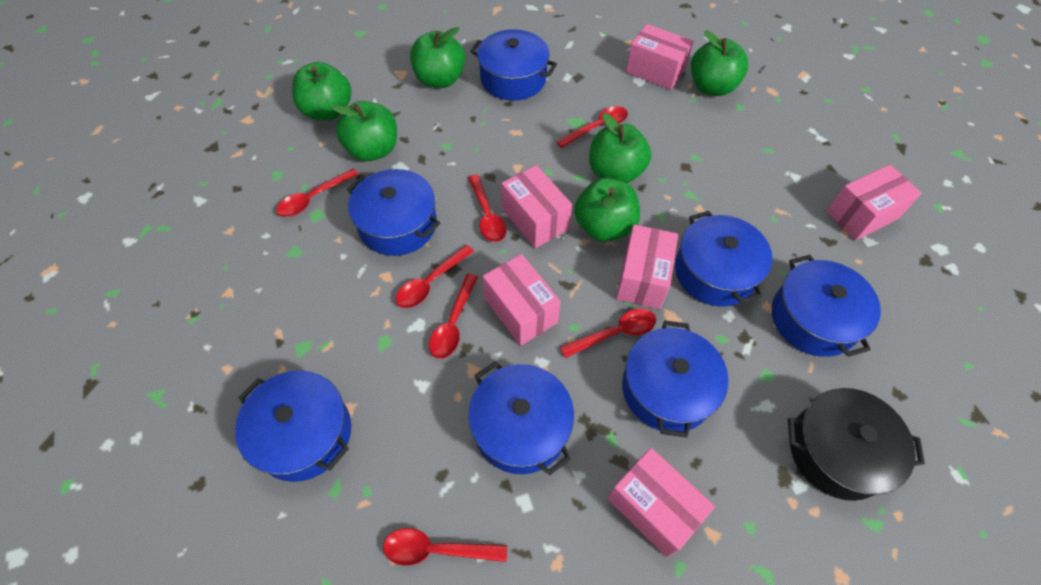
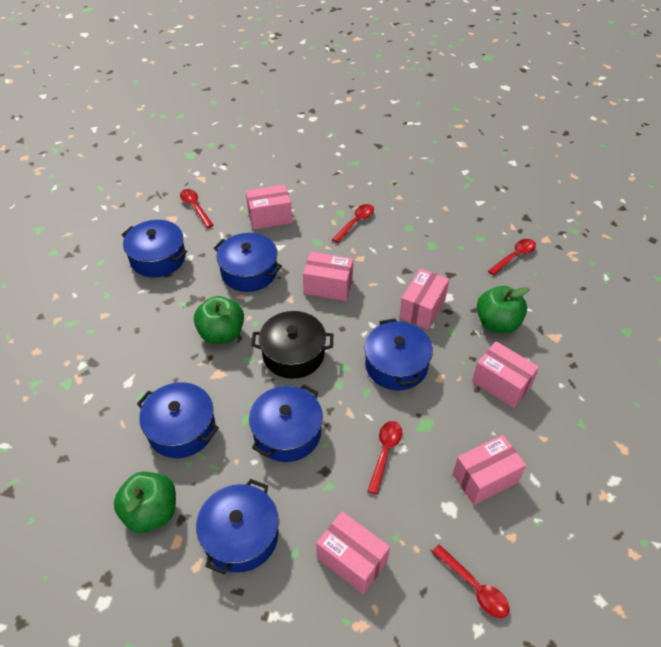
blue pot: [235,370,351,482] [347,169,440,256] [468,361,574,475] [470,29,557,101] [622,320,729,438] [675,211,773,307] [772,255,881,357] = 7 -> [122,220,187,277] [137,382,219,458] [196,479,279,574] [214,233,282,292] [249,384,323,462] [364,318,433,390] = 6
green apple: [292,62,351,120] [331,101,397,161] [410,27,465,88] [574,178,640,242] [589,113,651,183] [691,31,748,96] = 6 -> [114,472,176,533] [194,296,244,344] [477,286,529,333] = 3
red spoon: [276,168,359,217] [383,528,507,566] [395,245,474,308] [429,274,478,359] [468,174,507,242] [556,106,628,148] [560,309,656,358] = 7 -> [180,189,213,228] [332,204,374,243] [368,421,402,495] [432,544,510,618] [488,239,536,276] = 5

